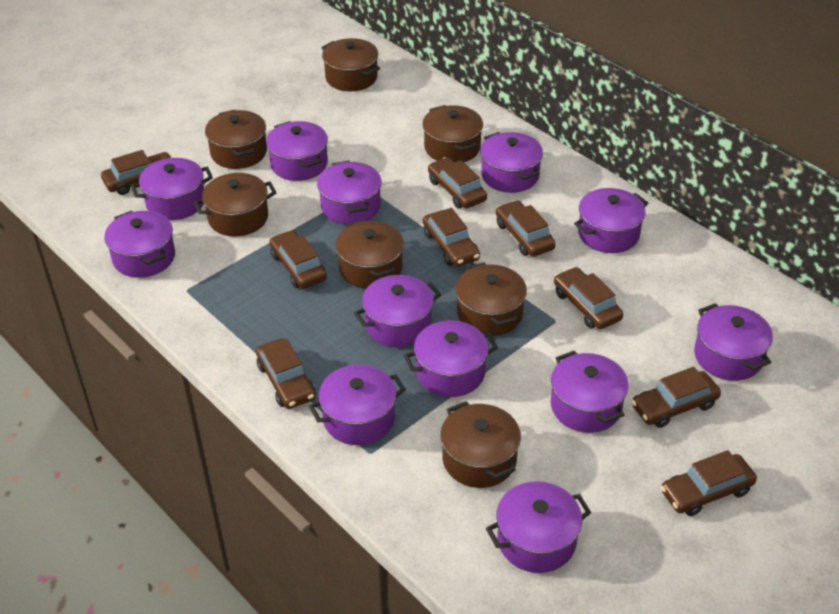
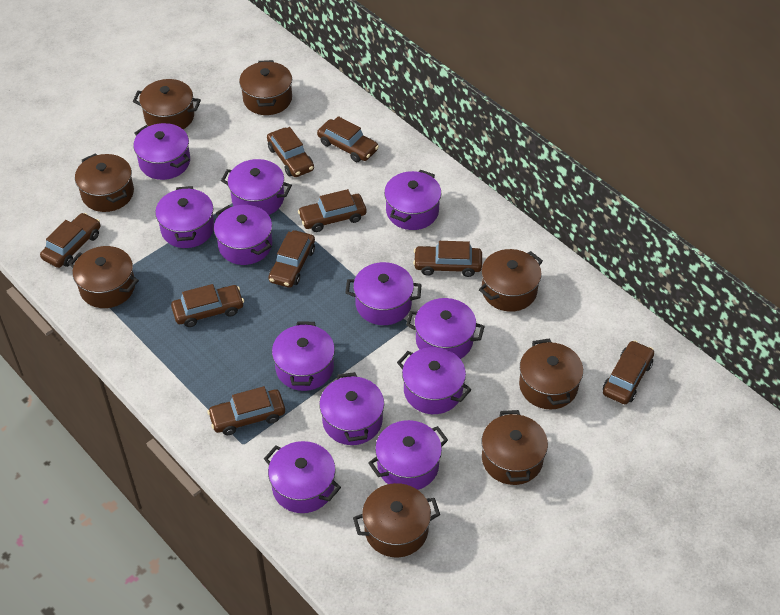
brown pot: [194,173,277,237] [205,110,267,169] [321,38,380,91] [336,220,404,289] [423,105,483,162] [440,401,521,488] [455,262,527,336] = 7 -> [69,246,139,308] [75,153,134,212] [133,79,201,129] [239,60,292,115] [353,483,440,557] [479,249,543,312] [482,410,548,485] [519,338,583,410] = 8

